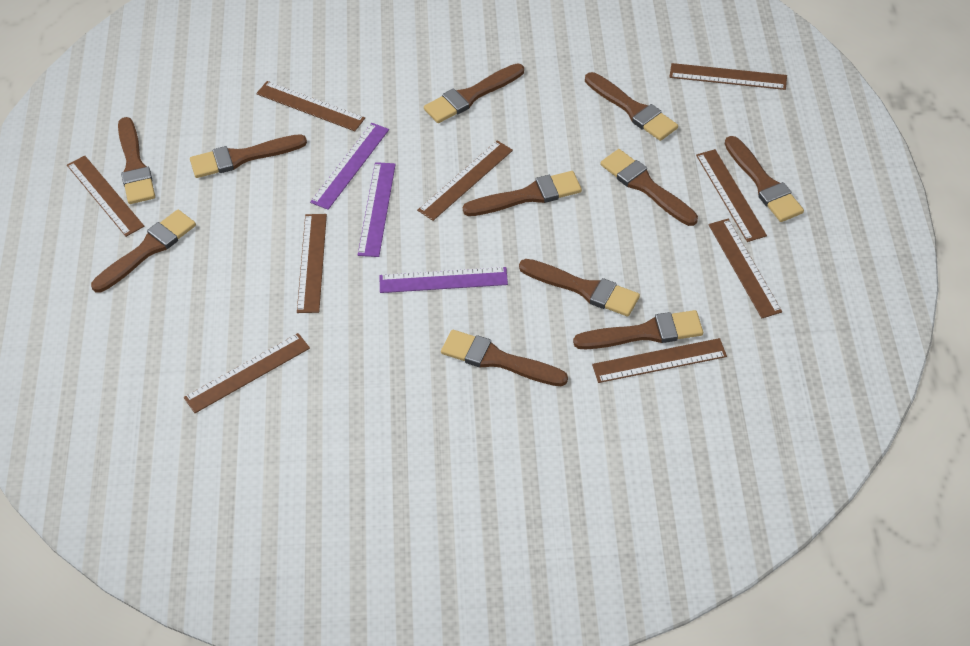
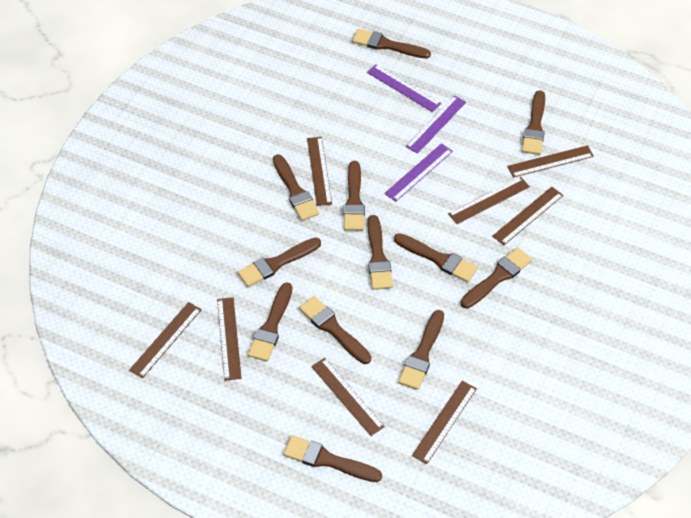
brown brush: [91,210,196,293] [118,117,155,204] [190,134,307,178] [424,64,524,123] [441,330,568,386] [463,171,582,216] [519,259,640,317] [573,310,703,349] [585,72,678,141] [600,149,698,226] [725,136,804,222] = 11 -> [237,237,321,287] [248,282,292,362] [273,154,319,221] [284,436,382,482] [299,296,371,364] [344,161,365,231] [352,29,431,58] [367,215,393,290] [394,233,478,282] [398,310,444,390] [461,247,532,309] [522,91,545,155] = 12
brown ruler: [67,155,144,237] [184,333,310,413] [256,81,365,131] [297,214,327,313] [417,140,513,221] [592,338,727,383] [669,63,787,90] [696,149,767,242] [709,219,782,318] = 9 -> [129,302,202,378] [217,297,242,381] [307,137,332,206] [311,358,385,436] [412,381,477,464] [448,177,530,224] [492,187,563,245] [507,145,594,178] = 8

